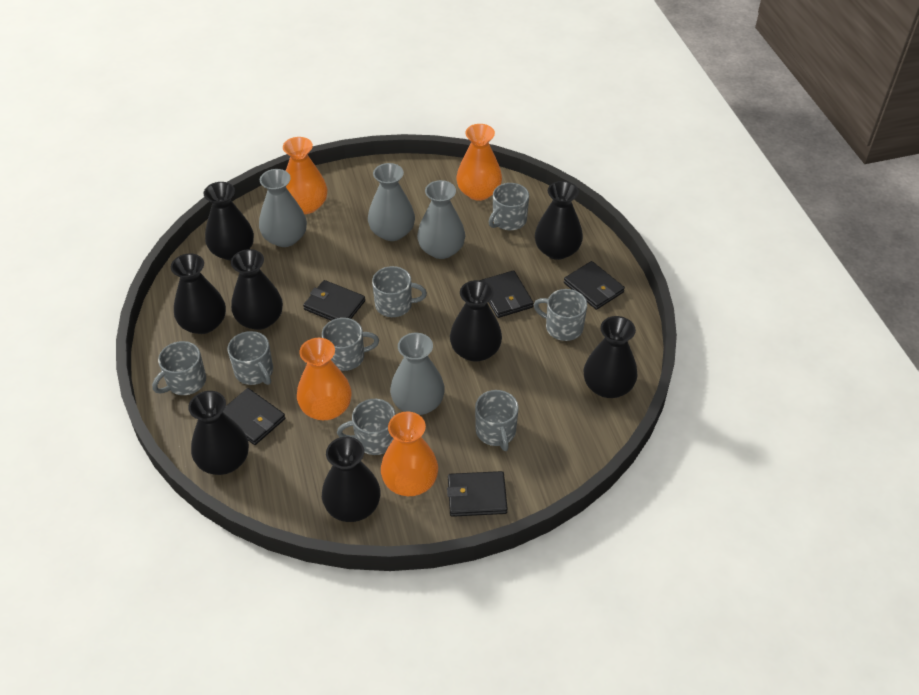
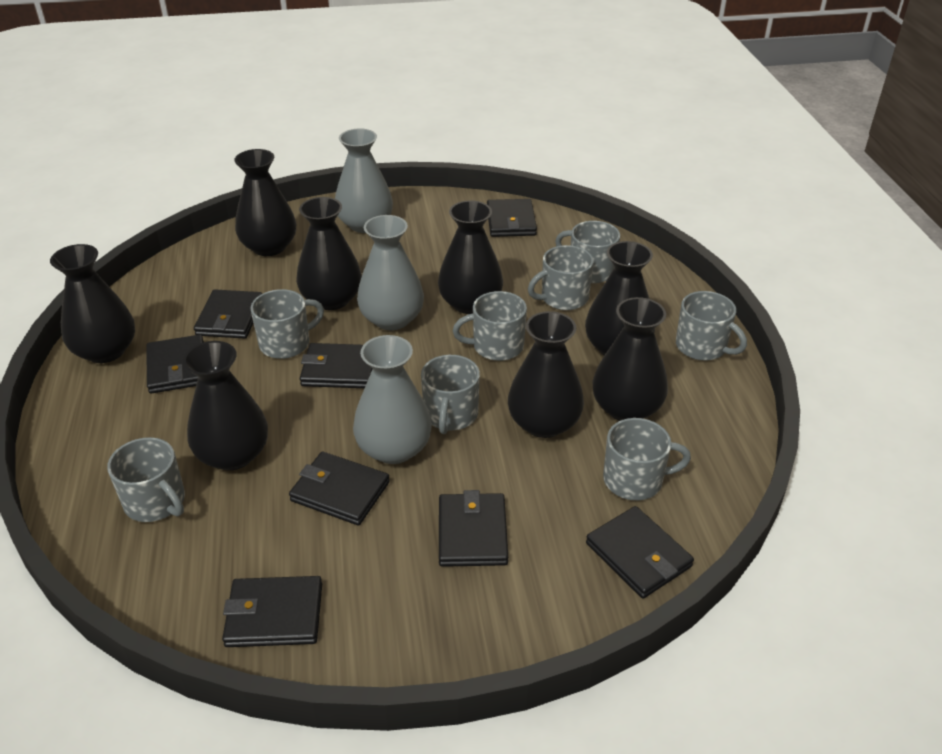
black wallet: [223,388,285,445] [303,280,365,321] [447,471,508,517] [480,270,534,318] [564,261,625,310] = 5 -> [146,335,204,394] [194,289,262,339] [222,576,322,647] [289,451,390,525] [300,343,373,388] [439,490,508,567] [487,199,537,237] [586,506,694,599] = 8
grey vase: [259,169,307,247] [368,163,415,241] [390,333,445,415] [417,180,465,259] = 4 -> [335,128,393,233] [353,335,432,464] [357,215,424,330] = 3
orange vase: [283,137,327,214] [297,338,352,420] [381,412,438,496] [456,124,502,201] = 4 -> none = 0

